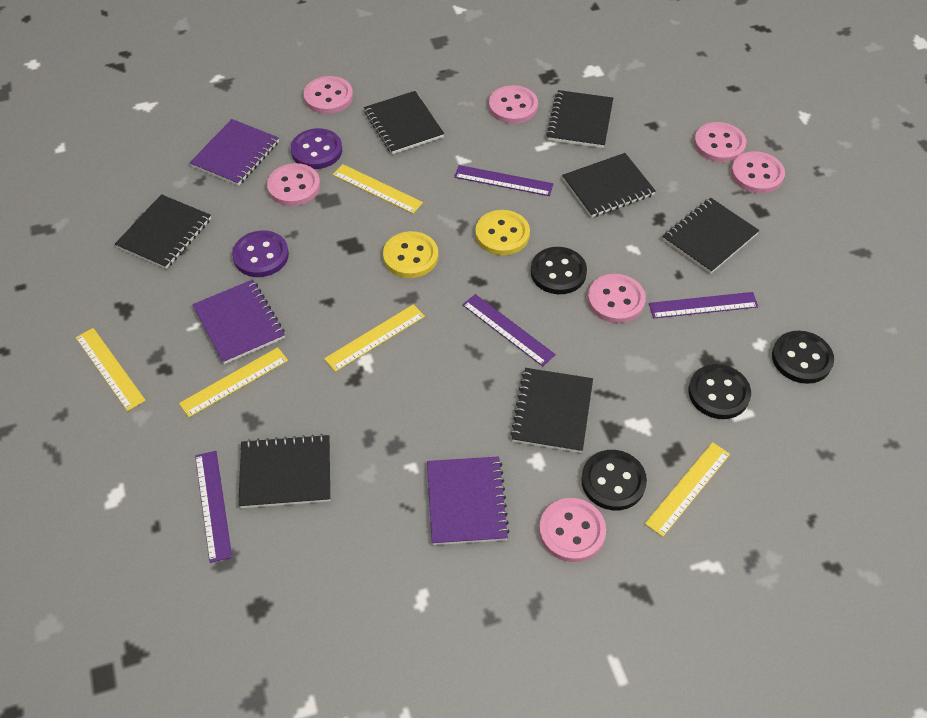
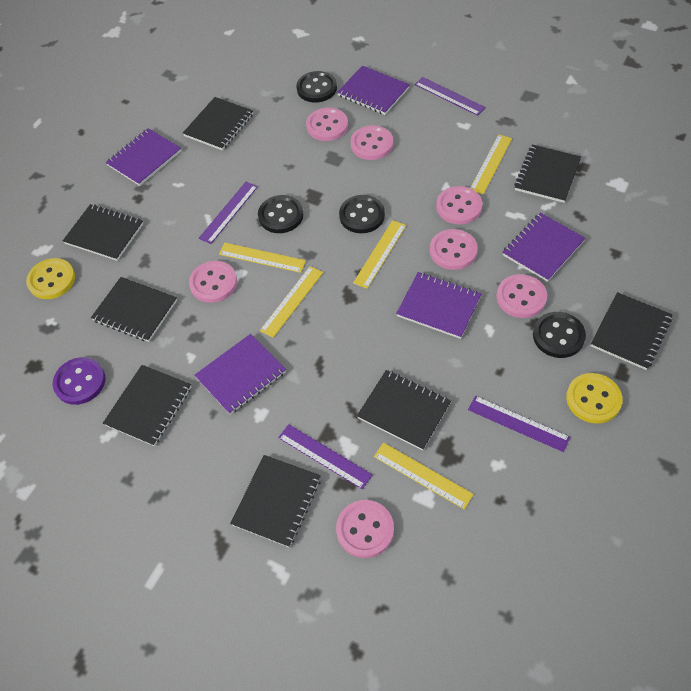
black notebook: [115,194,211,269] [238,434,330,508] [364,91,444,154] [510,368,593,453] [546,90,613,148] [562,153,656,218] [663,198,760,274] = 7 -> [63,204,143,261] [91,277,177,342] [103,365,191,446] [183,97,253,150] [230,455,321,547] [357,370,451,451] [514,144,581,203] [591,292,673,370] = 8
purple button: [232,231,289,277] [291,128,342,169] = 2 -> [53,357,105,405] = 1
purple notebook: [190,119,279,186] [192,279,285,364] [427,456,510,545] = 3 -> [106,128,181,186] [194,334,286,415] [337,66,410,115] [396,272,481,339] [502,213,586,282] = 5

